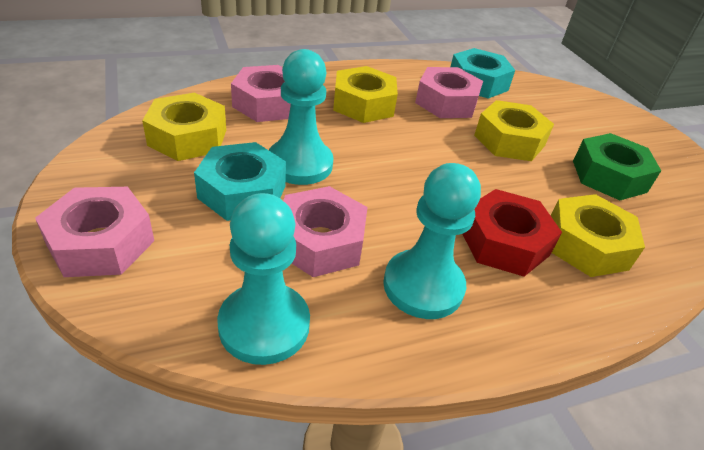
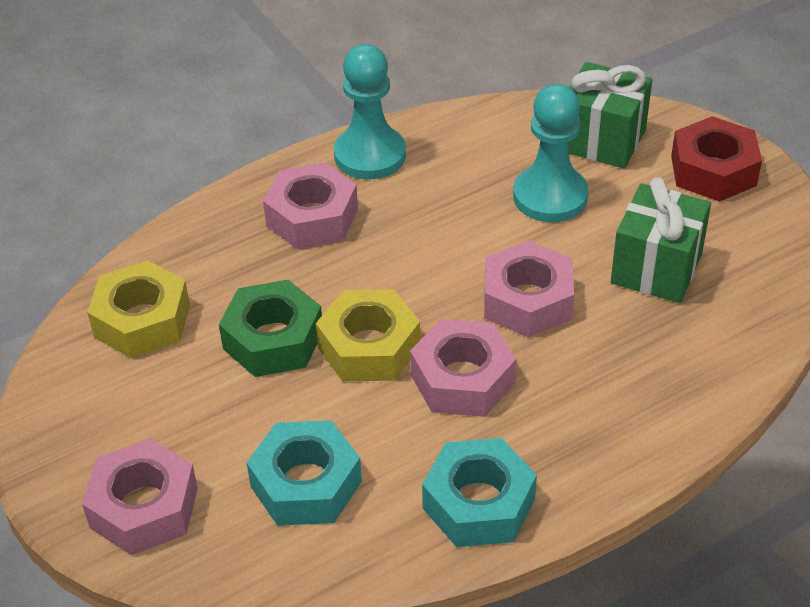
green gift: none = 0 -> [568,62,652,169] [611,177,711,303] = 2
turquoise pawn: [217,193,310,365] [269,49,334,185] [383,163,481,319] = 3 -> [334,44,406,179] [513,84,589,222] = 2
yellow nut: [142,93,226,161] [333,66,398,123] [474,100,554,161] [551,194,645,277] = 4 -> [87,260,190,358] [316,289,420,382] = 2

